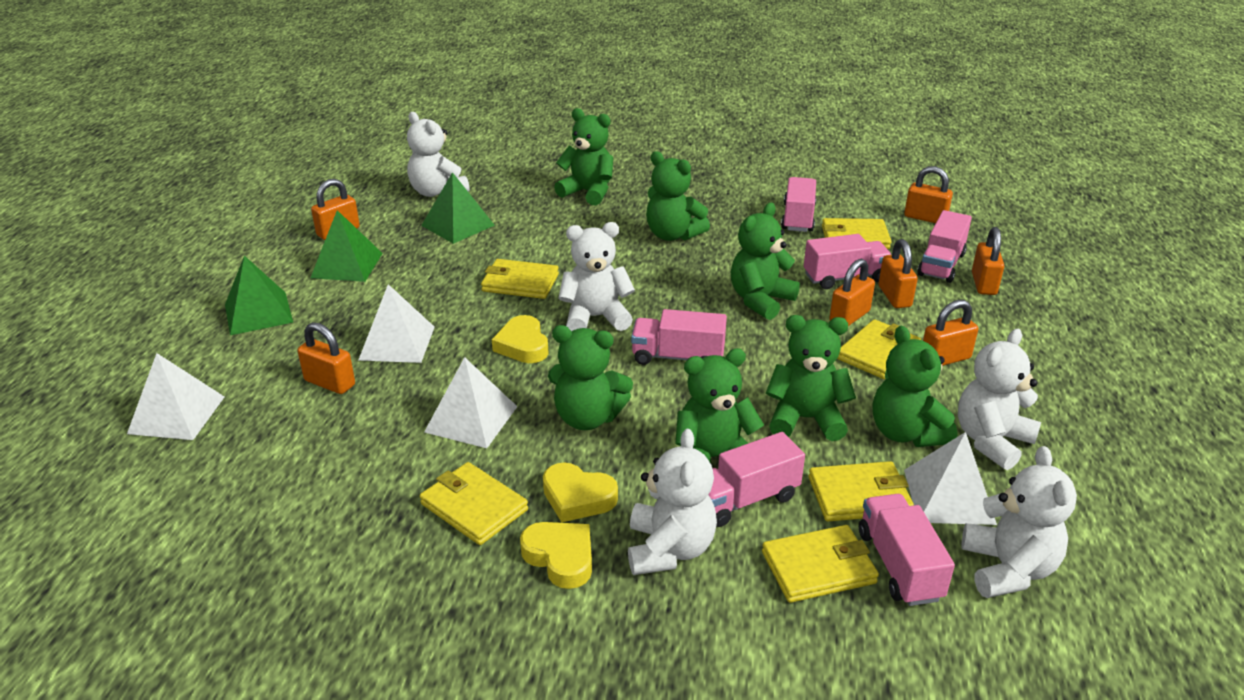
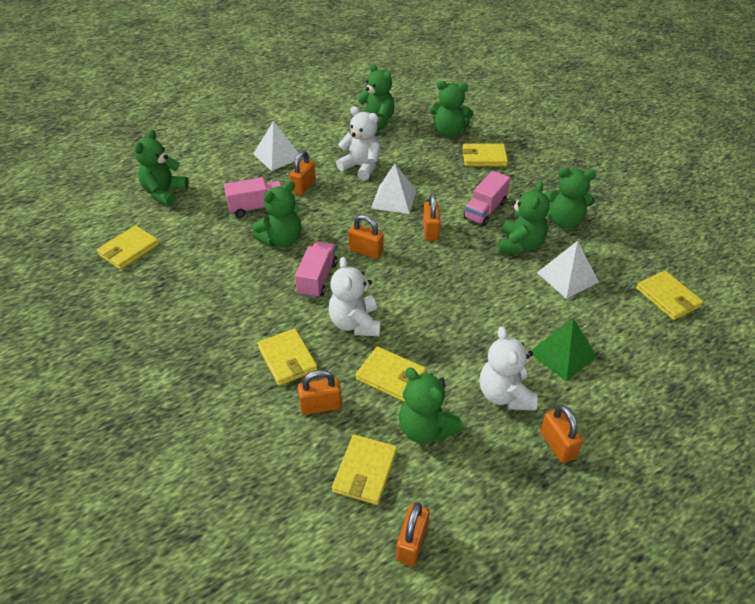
green pyramid: [225,256,293,335] [311,210,383,282] [421,172,495,244] = 3 -> [531,318,597,382] = 1
orange padlock: [297,322,355,394] [311,179,360,240] [829,259,875,326] [879,239,918,308] [904,166,953,223] [923,300,978,366] [972,227,1005,295] = 7 -> [290,150,316,195] [298,370,342,415] [349,215,384,259] [396,502,430,566] [423,193,440,241] [540,404,583,463] = 6
pink truck: [631,309,727,365] [708,432,805,527] [781,177,816,232] [804,234,891,289] [859,494,955,606] [917,210,972,283] = 6 -> [224,177,282,218] [295,241,337,298] [463,171,510,226] = 3
white pyramid: [127,353,224,440] [358,284,435,363] [424,357,517,448] [904,432,997,525] = 4 -> [253,121,302,171] [371,164,417,214] [537,241,599,299] = 3
white teddy bear: [407,112,470,197] [558,222,635,331] [628,429,717,575] [958,329,1041,470] [962,446,1077,598] = 5 -> [329,257,381,336] [336,106,380,180] [480,327,538,410] = 3
yellow heart: [492,315,549,363] [520,522,592,589] [543,463,618,523] = 3 -> none = 0

